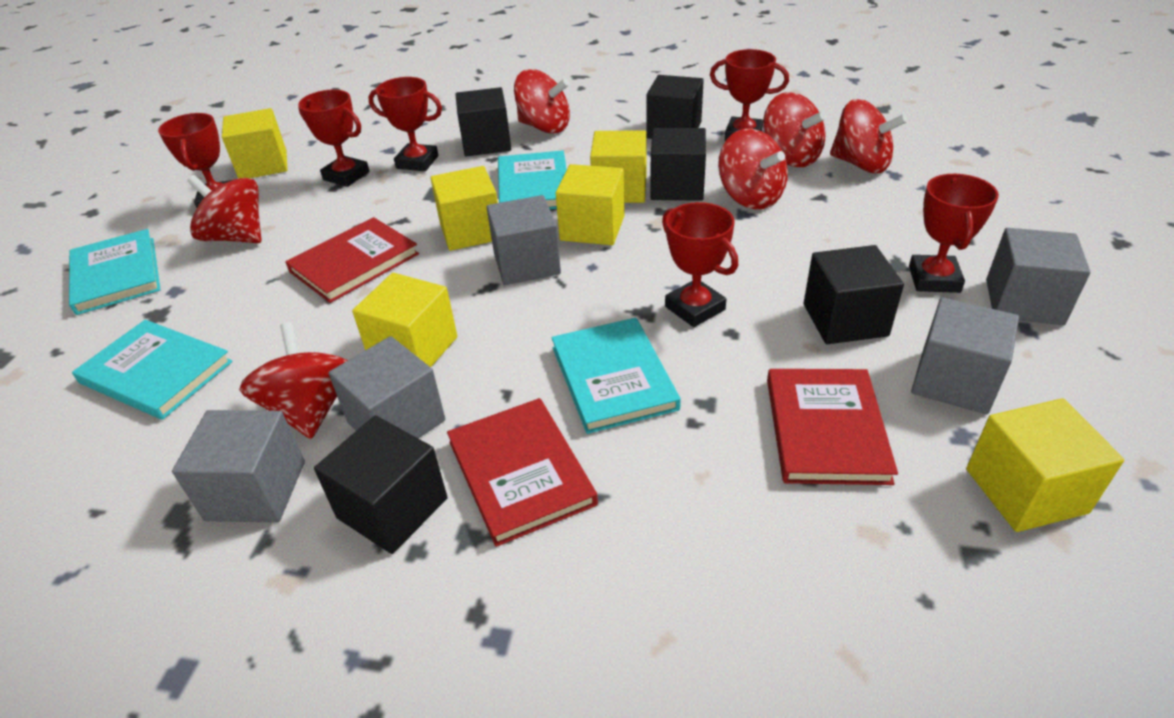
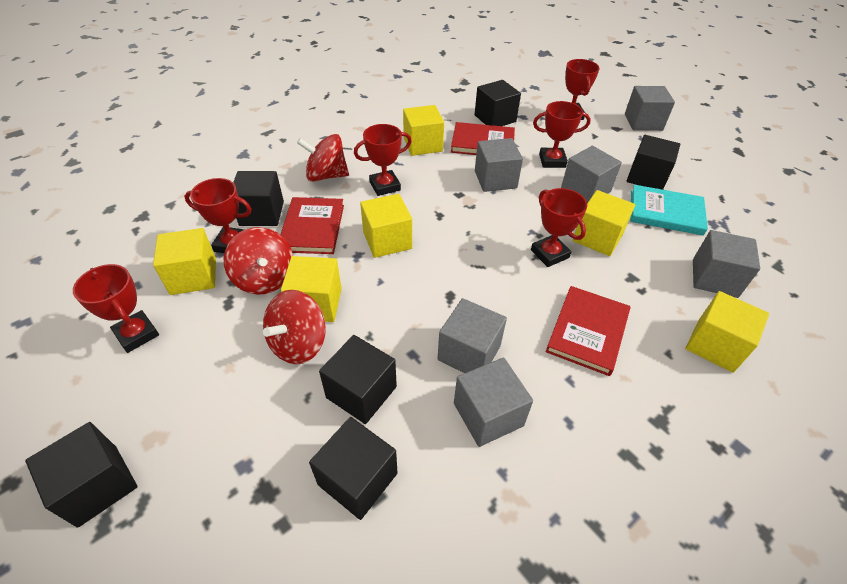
black cube: [314,415,447,554] [455,87,511,156] [646,75,704,139] [650,128,706,201] [804,245,904,344] = 5 -> [25,422,137,528] [233,171,284,226] [309,417,398,520] [319,335,397,424] [474,80,521,126] [627,135,680,190] = 6
grey cube: [172,410,305,523] [328,336,445,438] [487,195,561,285] [911,297,1019,414] [986,228,1090,325] = 5 -> [437,298,507,373] [454,357,533,447] [475,138,523,192] [561,146,622,203] [625,86,675,131] [693,230,760,298] = 6
red spinning top: [187,175,262,243] [239,322,348,439] [514,69,570,134] [718,128,788,209] [763,92,827,167] [830,99,908,173] = 6 -> [224,227,293,294] [263,290,326,364] [297,134,349,182] = 3
turquoise book: [69,229,161,315] [72,320,233,420] [498,150,567,209] [552,318,681,434] = 4 -> [630,185,708,236] = 1

